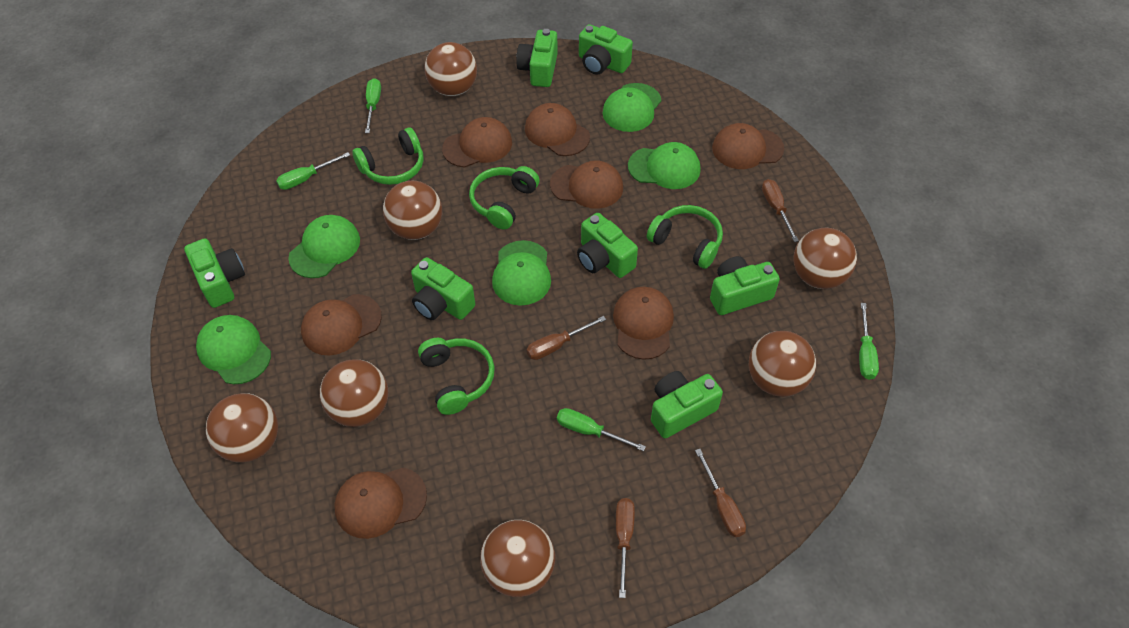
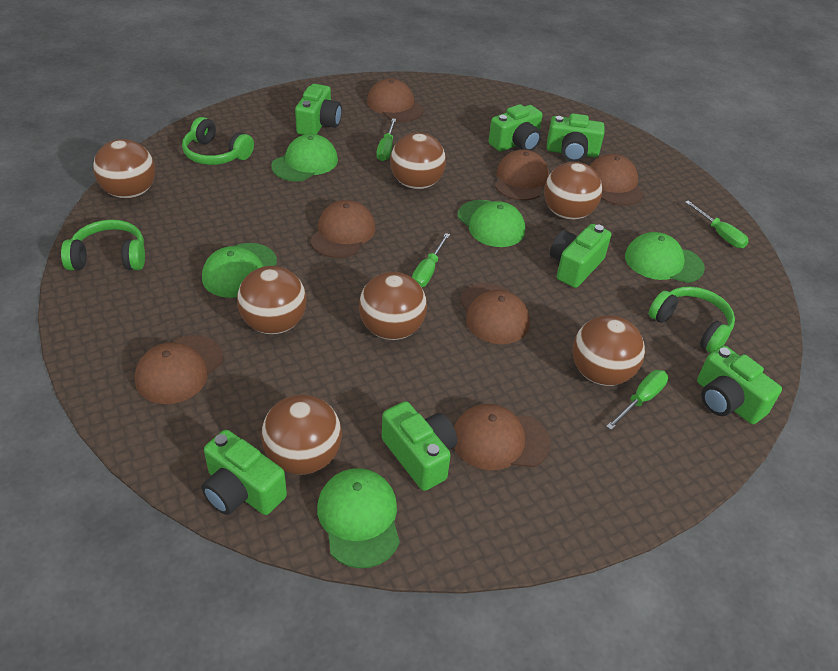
brown screwdriver: [527,316,606,360] [616,498,635,598] [695,449,746,537] [762,179,799,242] = 4 -> none = 0
green headphones: [352,127,424,185] [418,338,495,415] [469,166,539,230] [647,205,723,269] = 4 -> [61,220,145,270] [182,117,254,165] [649,286,735,353] = 3

